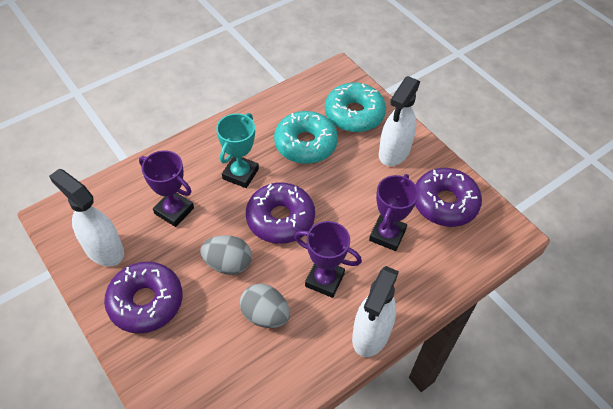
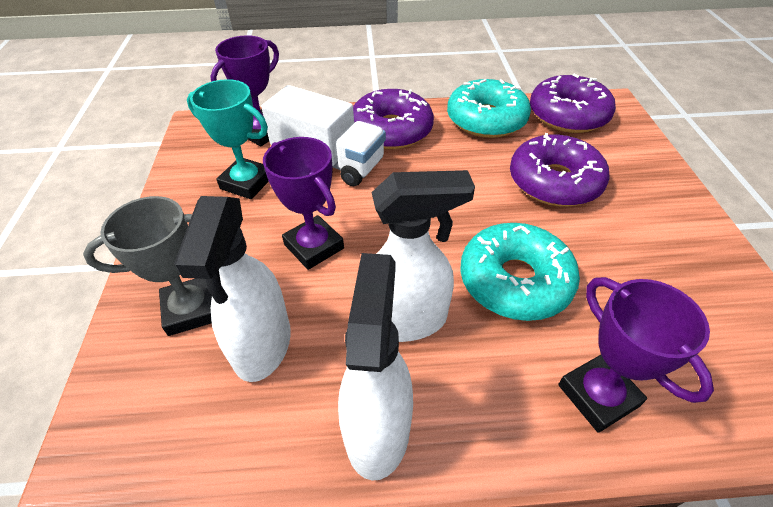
grey egg: [200,235,252,275] [240,284,290,328] = 2 -> none = 0
grey trophy: none = 0 -> [83,196,212,336] = 1
white truck: none = 0 -> [261,85,386,186] = 1

